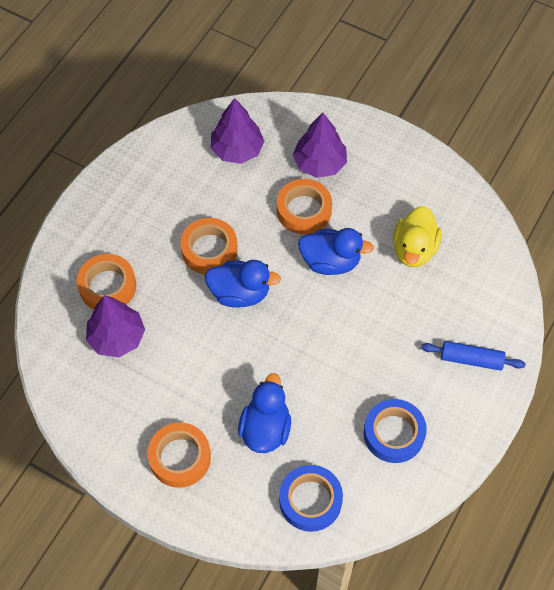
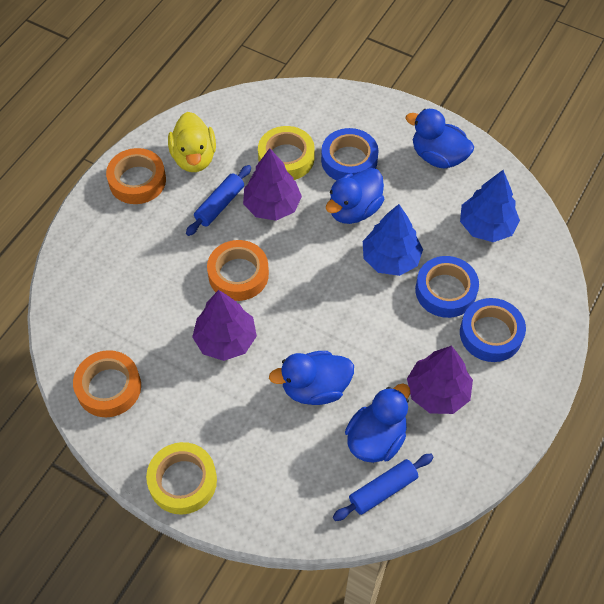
blue duck: [205,260,281,308] [238,373,291,453] [298,228,374,275] = 3 -> [269,351,354,405] [326,168,384,224] [345,383,410,463] [405,109,474,168] = 4
blue rolling pin: [421,341,526,371] = 1 -> [186,165,251,236] [333,454,434,521] = 2
blue tape: [279,465,343,532] [364,399,427,463] = 2 -> [321,128,379,180] [415,256,479,318] [460,298,526,362] = 3
blue tree: none = 0 -> [363,204,423,276] [460,170,520,242] = 2
orange tape: [77,254,136,310] [148,423,211,488] [181,218,238,274] [277,179,332,234] = 4 -> [73,350,141,417] [106,148,166,204] [207,240,269,301] = 3
yellow tape: none = 0 -> [146,442,217,515] [258,126,315,180] = 2

